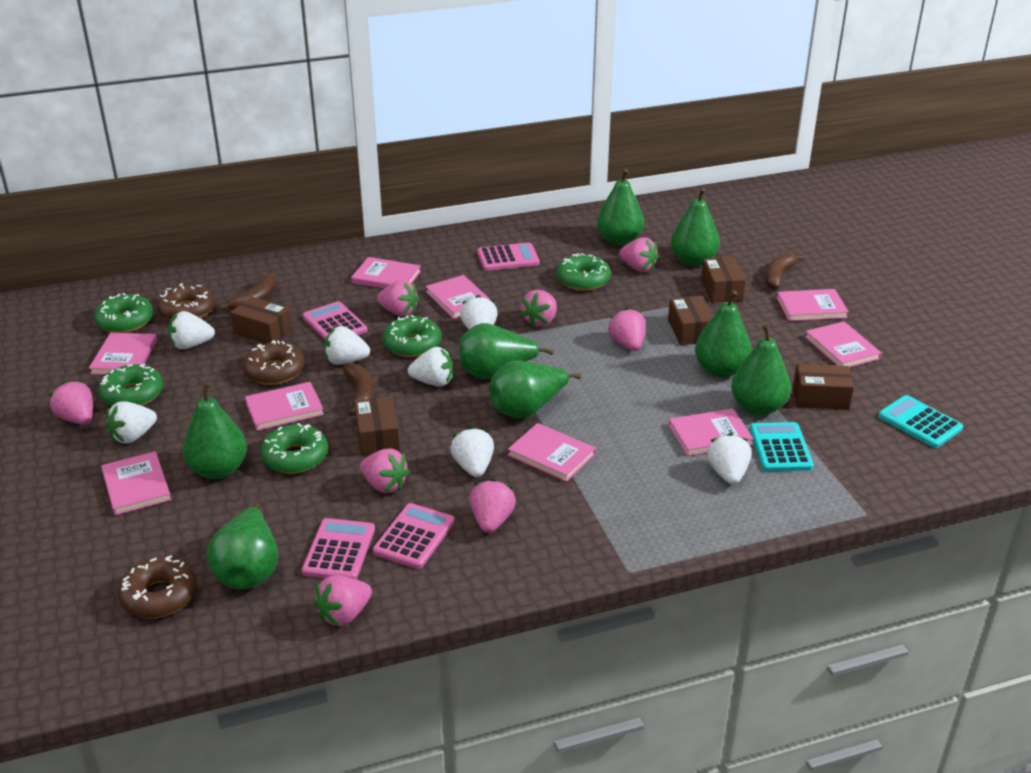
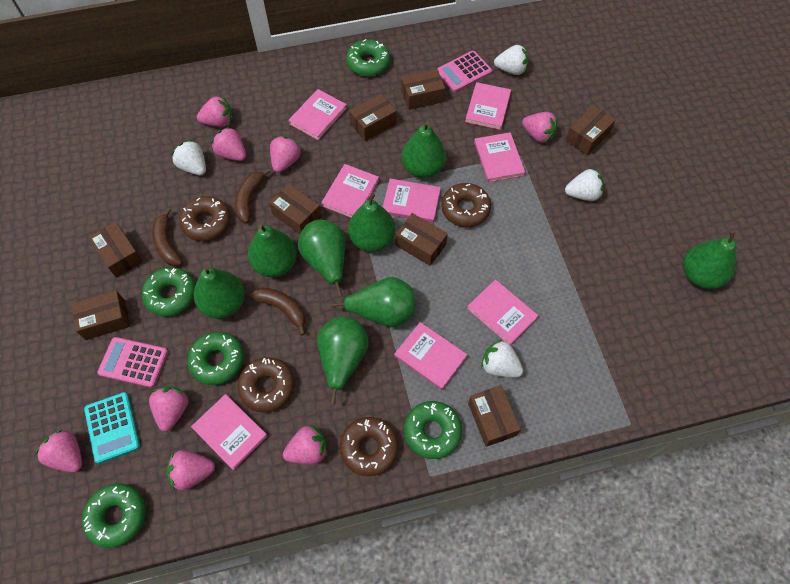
brown box: [230,296,292,343] [354,396,400,455] [668,296,713,345] [701,257,746,303] [793,364,854,409] = 5 -> [71,290,130,340] [89,222,143,278] [269,184,322,234] [349,94,396,141] [395,213,448,266] [401,69,445,110] [468,385,521,447] [565,105,615,155] = 8
brown donut: [118,555,197,618] [157,283,215,320] [243,340,305,385] = 3 -> [179,196,230,241] [238,357,295,413] [340,417,398,476] [441,183,491,227] = 4
pink book: [89,333,157,375] [101,451,171,515] [245,382,324,431] [351,257,421,288] [425,275,491,319] [508,423,596,482] [668,408,753,456] [776,289,849,321] [805,321,882,367] = 9 -> [191,394,268,470] [288,89,347,140] [321,164,379,218] [383,179,441,223] [394,322,467,390] [465,82,511,130] [467,279,538,345] [474,132,525,182] = 8
pink calculator: [302,518,375,579] [303,301,368,340] [373,503,455,569] [477,242,540,271] = 4 -> [97,337,168,388] [437,51,492,92] = 2
turquoise calculator: [750,422,814,472] [878,395,963,448] = 2 -> [84,392,140,464] = 1
white strawberry: [106,401,157,444] [168,311,215,349] [324,326,370,365] [408,347,454,387] [450,427,494,477] [460,295,498,330] [707,433,751,484] = 7 -> [171,140,206,175] [481,339,523,378] [494,45,529,75] [565,169,604,201] = 4

